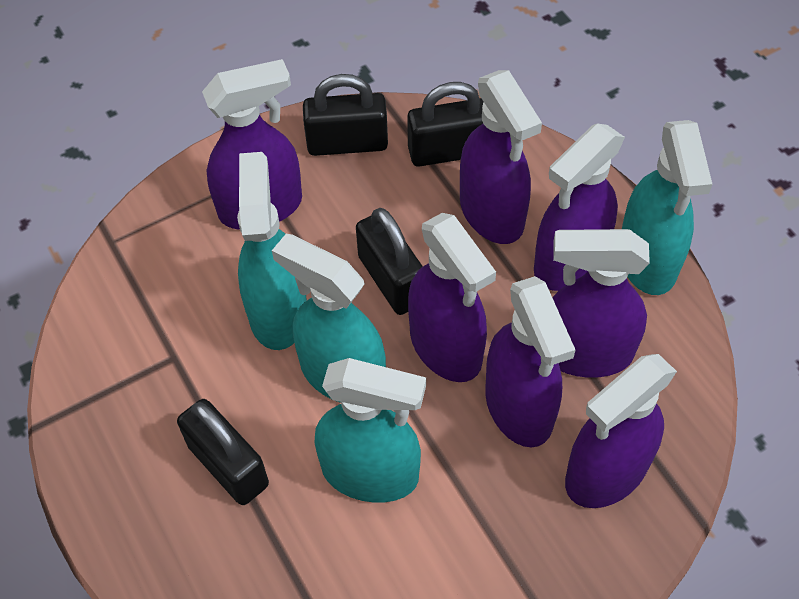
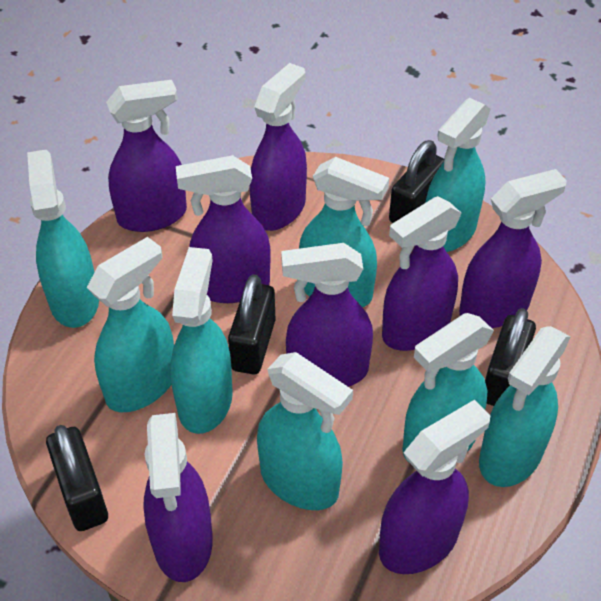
purple spray bottle: [202,59,302,230] [408,213,496,382] [460,70,542,244] [485,276,575,447] [534,123,625,291] [552,229,650,378] [565,354,677,508] = 7 -> [106,80,187,232] [143,413,213,582] [176,155,271,303] [249,63,307,231] [281,243,373,387] [379,400,490,574] [382,196,462,351] [459,169,567,328] = 8
turquoise spray bottle: [237,152,307,350] [272,234,386,403] [314,358,426,503] [622,120,712,295] = 4 -> [27,150,99,328] [87,237,174,412] [170,247,233,434] [257,352,353,510] [299,157,389,307] [402,313,494,461] [425,98,491,252] [479,326,571,487] = 8

